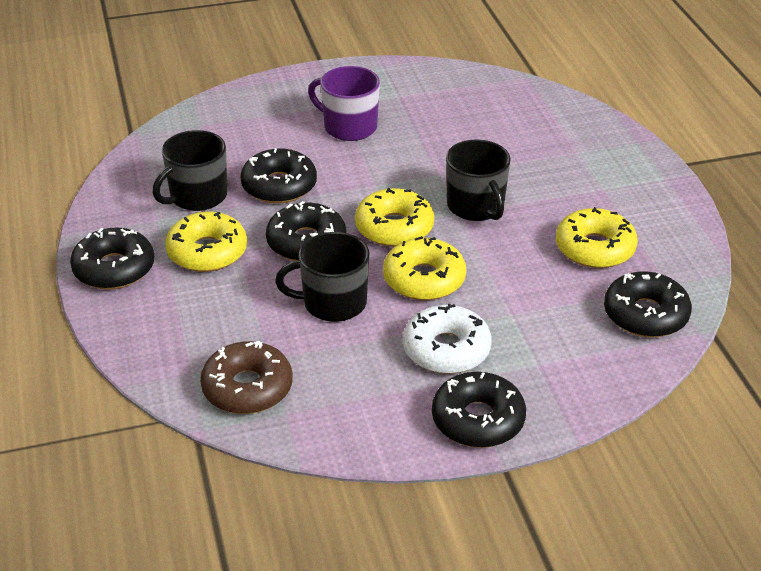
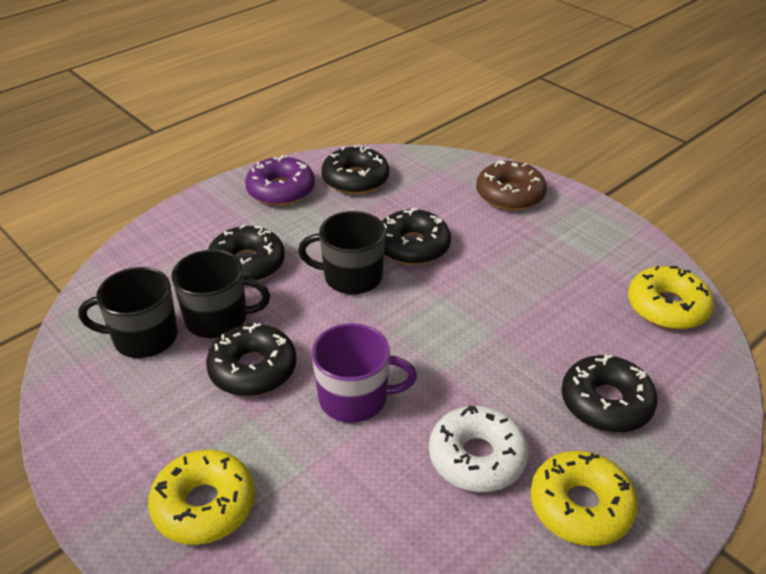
purple donut: none = 0 -> [245,155,315,206] = 1
yellow donut: [165,212,247,272] [355,188,434,247] [383,236,466,300] [556,207,638,268] = 4 -> [148,449,255,545] [530,450,638,546] [628,265,714,329] = 3

